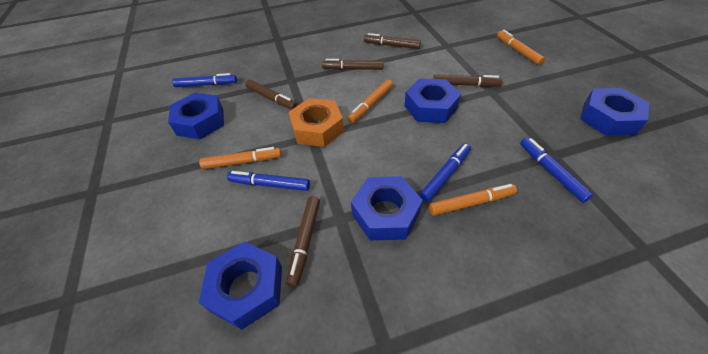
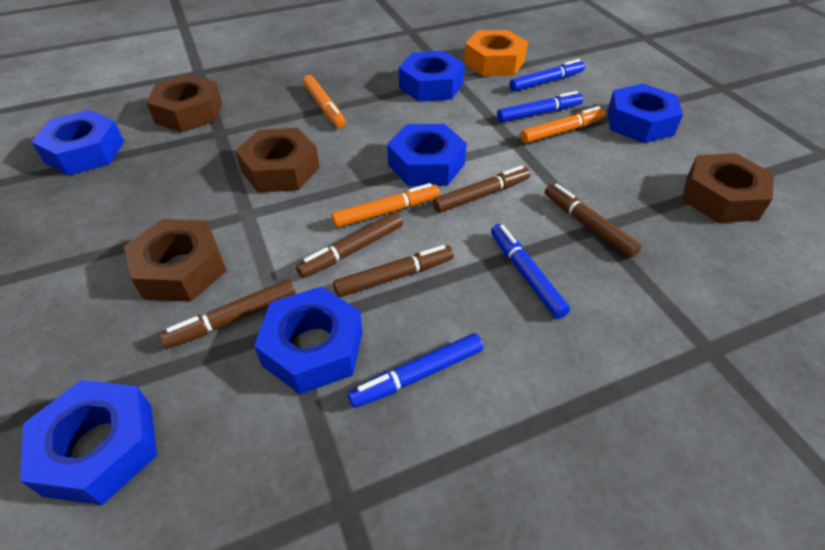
blue nut: [168,93,224,139] [199,242,282,330] [351,176,423,240] [404,79,461,123] [580,88,649,136] = 5 -> [20,380,157,505] [31,110,124,176] [254,287,363,394] [387,124,467,186] [399,51,465,102] [607,84,683,143] = 6
brown nut: none = 0 -> [124,219,226,302] [146,74,222,132] [235,128,320,193] [682,153,774,223] = 4
orange marker: [199,147,282,169] [348,80,393,123] [429,184,517,216] [497,30,545,65] = 4 -> [303,75,346,128] [331,183,440,228] [520,106,605,143] = 3

